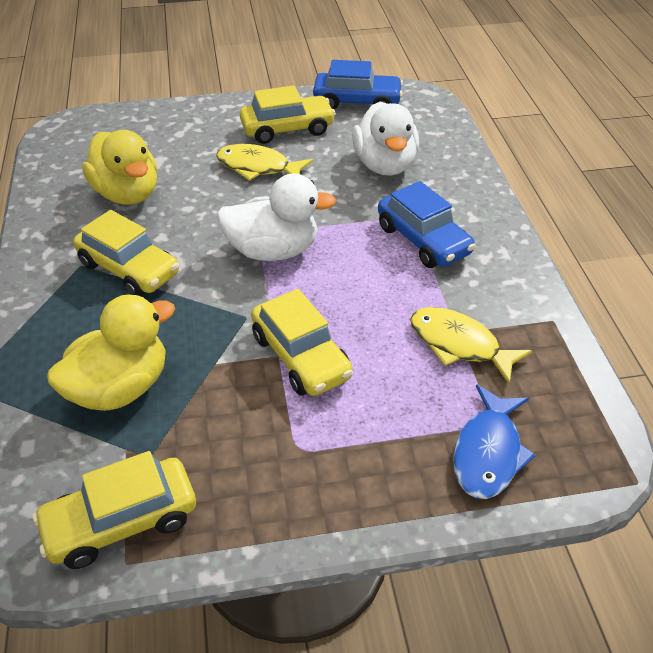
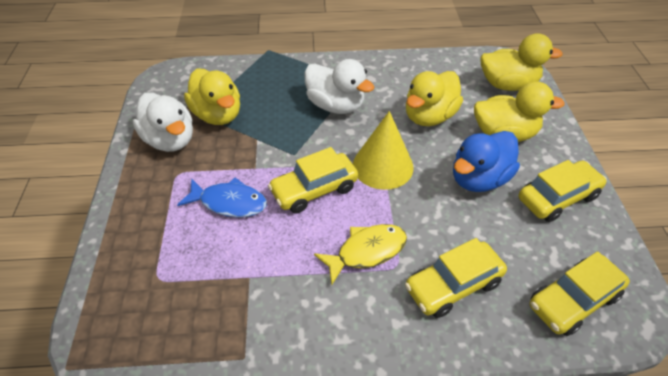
blue car: [313,60,403,109] [378,181,476,268] = 2 -> none = 0
blue duck: none = 0 -> [453,131,520,192] = 1
yellow cone: none = 0 -> [353,111,414,190] = 1
yellow duck: [47,295,175,411] [82,130,157,205] = 2 -> [184,69,240,125] [406,71,463,126] [474,81,565,142] [481,33,563,91] = 4
yellow fish: [216,144,313,181] [410,307,532,384] = 2 -> [314,224,407,285] = 1

